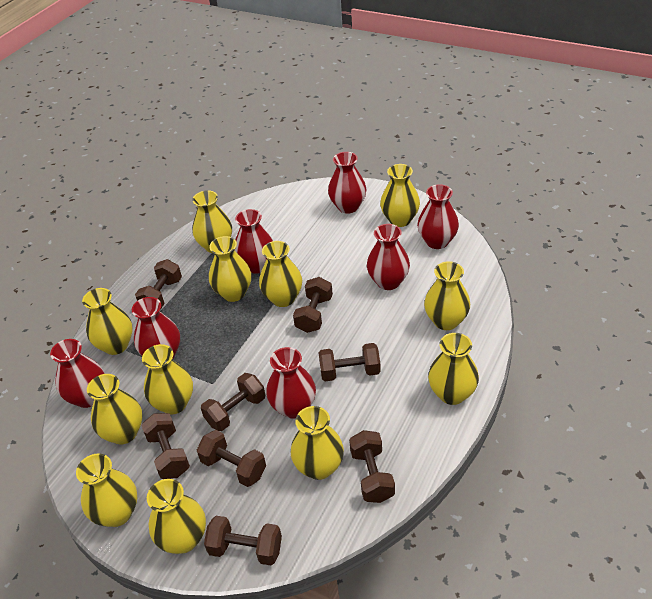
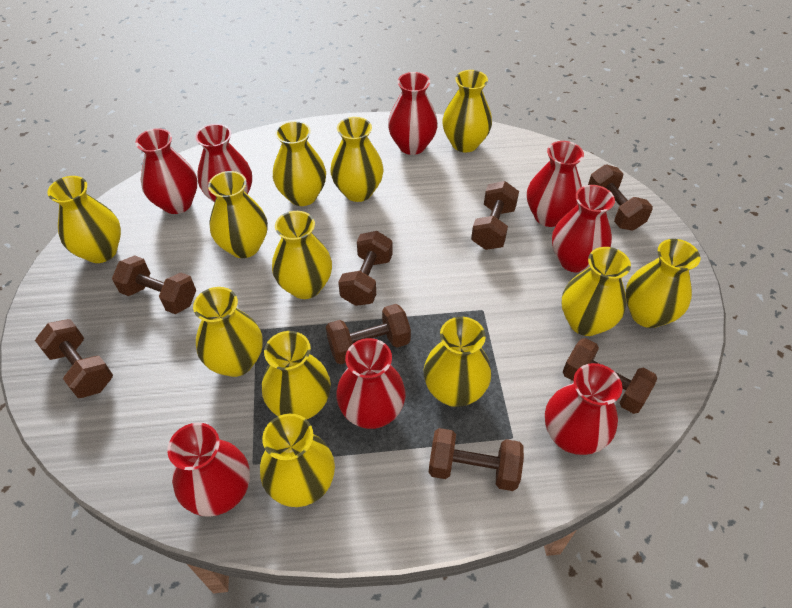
red vase: [50,339,104,408] [132,297,180,360] [235,209,273,274] [266,347,316,419] [328,152,367,214] [367,224,410,290] [417,184,459,249] = 7 -> [135,128,197,214] [167,423,250,517] [195,124,252,203] [336,338,406,429] [388,72,438,155] [527,141,584,227] [545,363,622,455] [552,185,615,273] = 8

